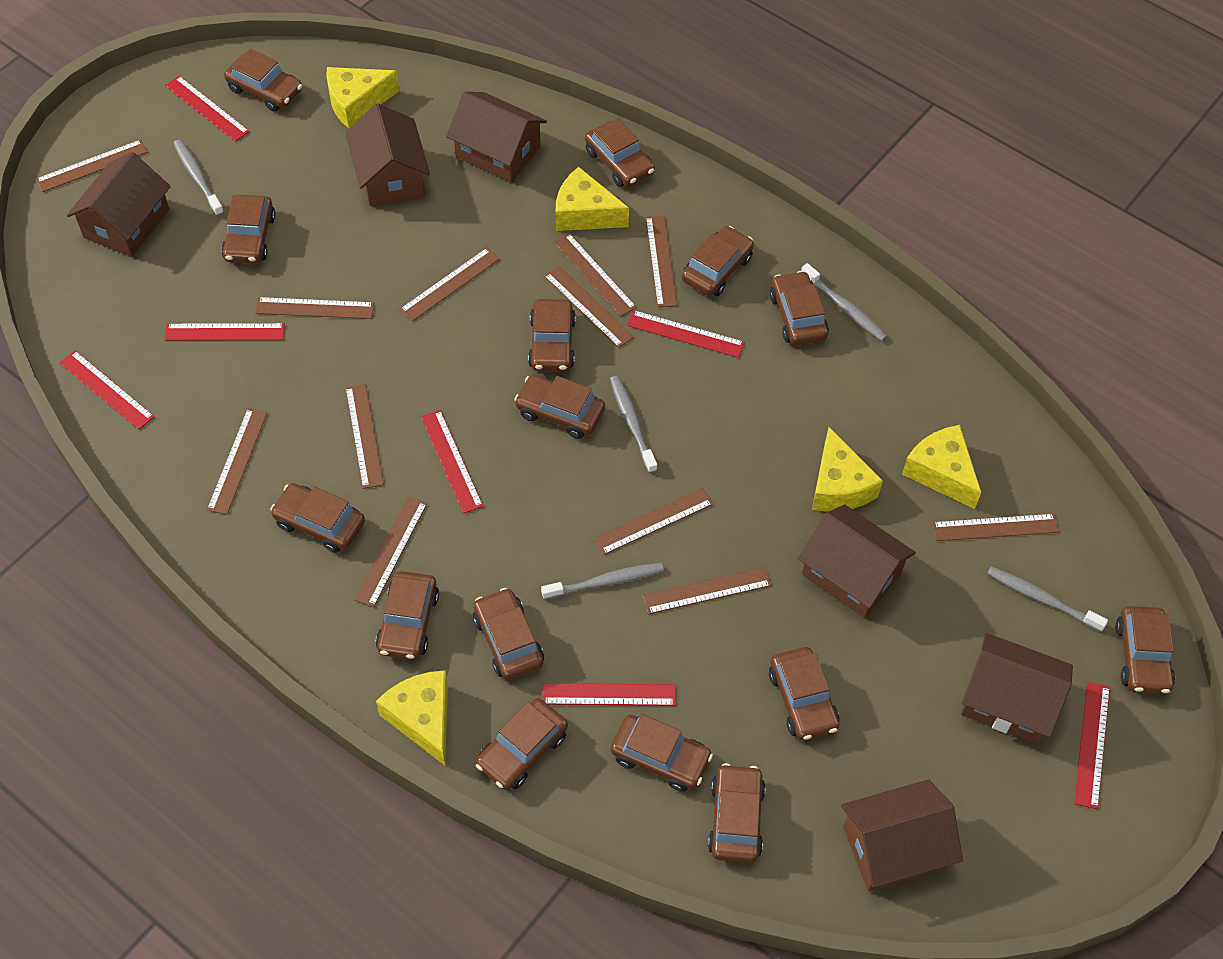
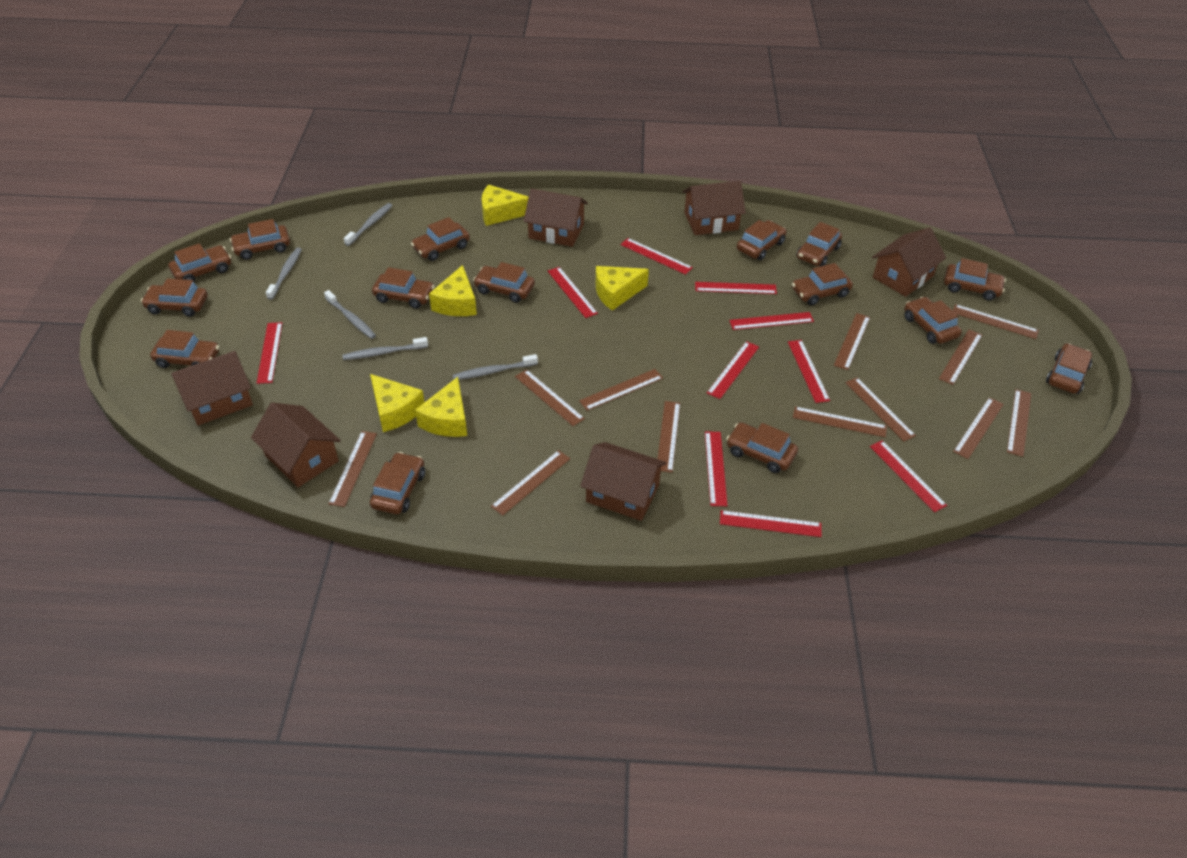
red ruler: [59,351,155,429] [164,323,285,341] [165,76,250,142] [421,410,483,514] [542,683,676,706] [627,310,745,358] [1074,682,1110,809] = 7 -> [257,322,282,384] [548,267,598,318] [620,238,693,275] [695,282,777,294] [705,431,728,506] [707,341,759,399] [720,510,822,537] [729,312,814,330] [788,340,830,403] [870,441,947,512] = 10

